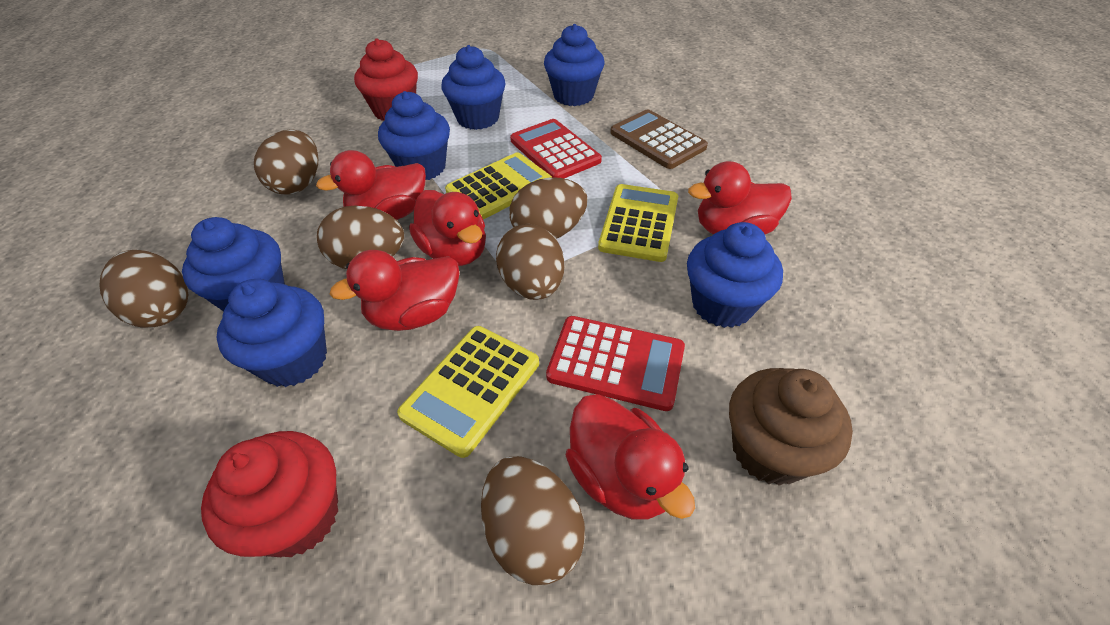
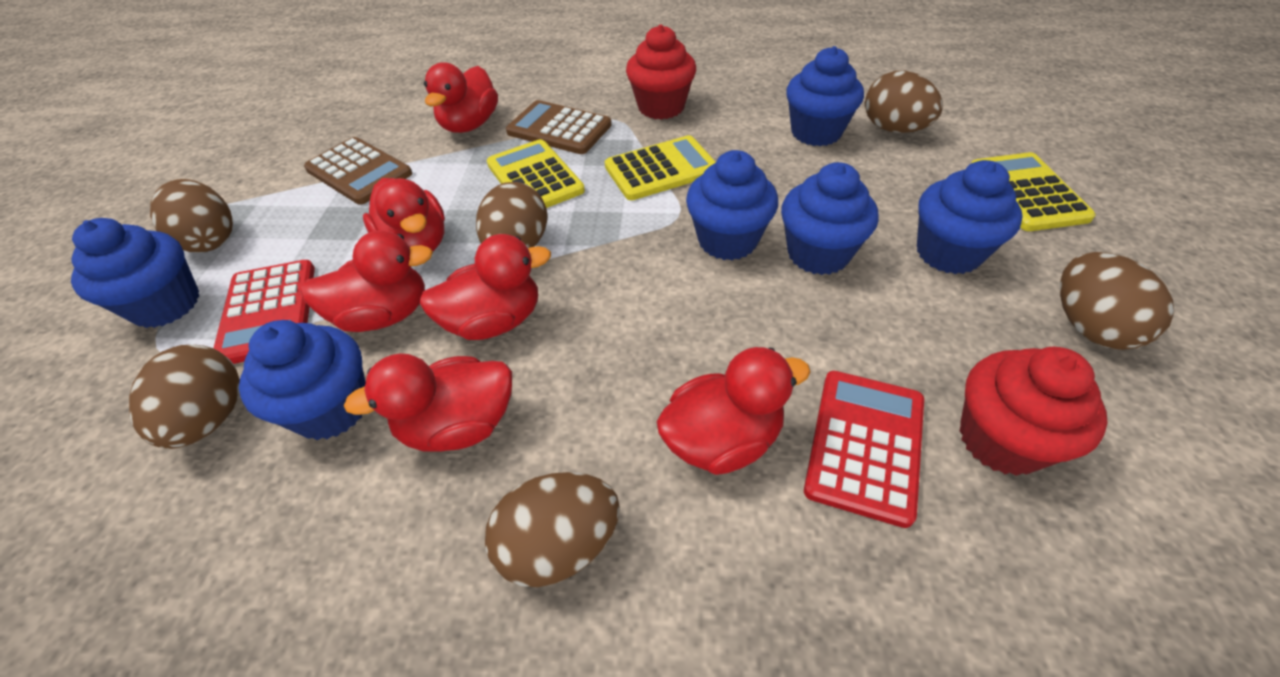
brown calculator: [610,109,708,169] = 1 -> [304,137,412,205] [506,100,611,154] = 2
brown cupcake: [729,368,853,486] = 1 -> none = 0
red duck: [316,150,426,220] [329,250,459,331] [409,190,486,266] [565,394,695,520] [688,161,792,235] = 5 -> [300,230,433,332] [344,353,512,452] [363,178,445,251] [419,234,551,340] [424,62,498,133] [656,347,811,475] = 6

